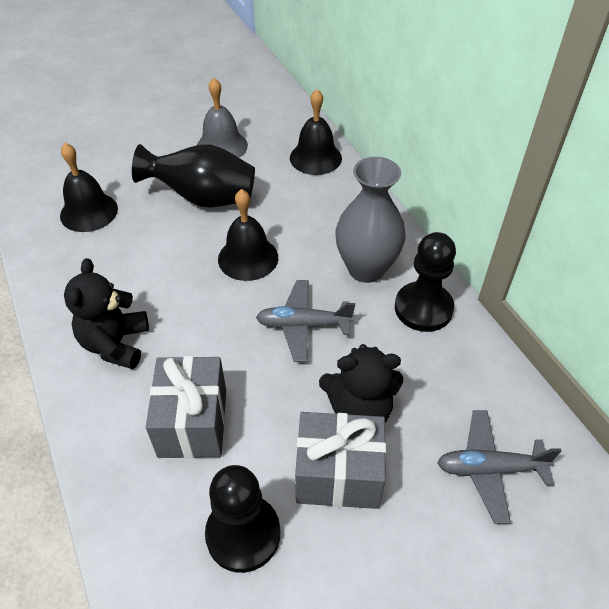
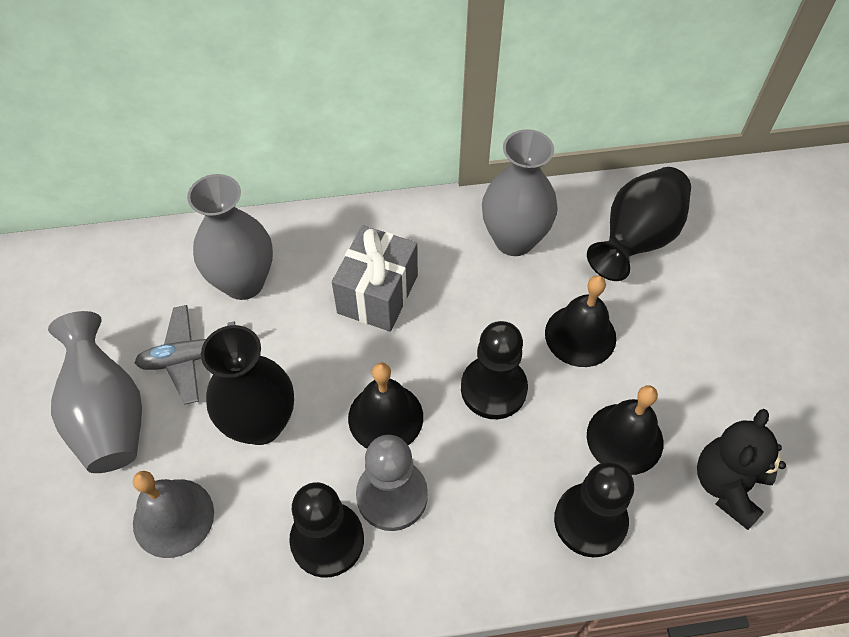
black pawn: [205,465,280,573] [395,232,456,332] = 2 -> [289,482,364,578] [461,321,528,419] [554,462,634,557] = 3
black teddy bear: [64,258,149,369] [319,344,403,422] = 2 -> [697,409,786,530] = 1
black vase: [132,144,255,207] = 1 -> [201,325,294,445] [587,167,691,281] = 2
grey gift: [146,356,226,459] [295,412,386,509] = 2 -> [332,225,418,332] = 1
grey pawn: none = 0 -> [356,435,428,531] = 1
grey plane: [256,280,355,362] [437,410,561,524] = 2 -> [134,305,235,405] = 1
grey vase: [335,157,406,283] = 1 -> [48,311,142,473] [187,174,273,300] [482,129,558,256] = 3

